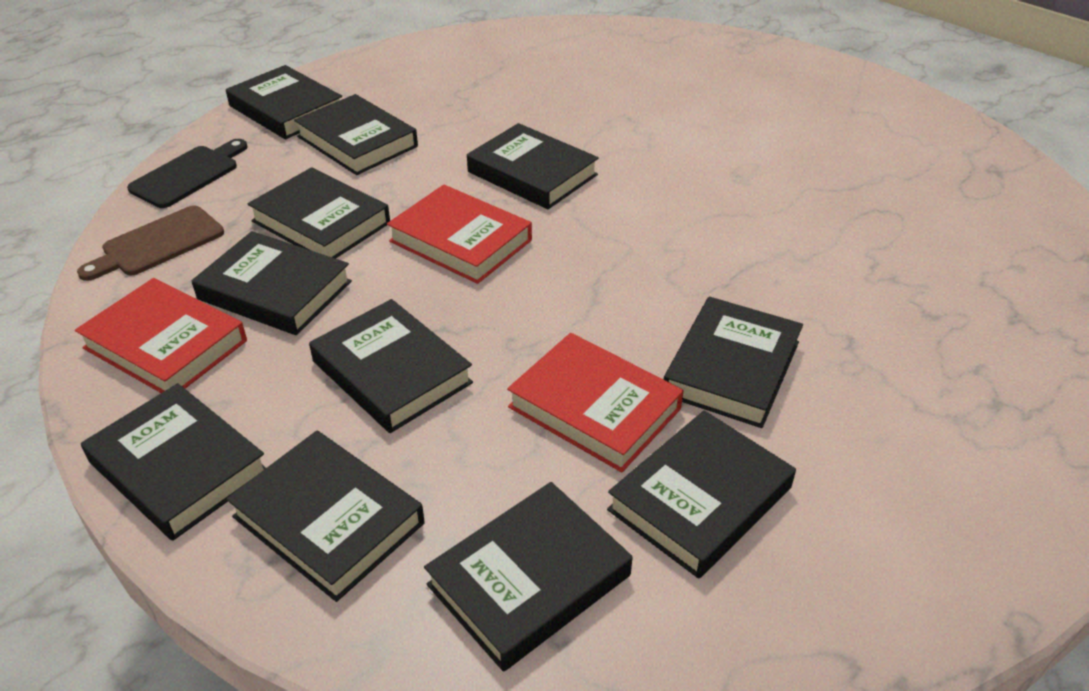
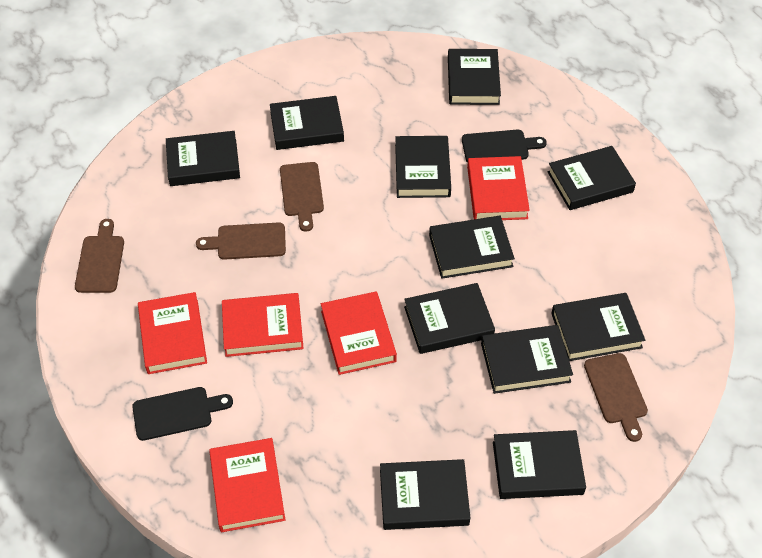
black cutting board: [127,139,247,208] = 1 -> [132,387,233,441] [462,130,547,163] = 2
brown cutting board: [77,205,224,281] = 1 -> [75,219,124,293] [196,222,286,260] [280,162,324,232] [584,353,648,442] = 4
red book: [75,278,247,393] [387,185,532,284] [507,333,684,472] = 3 -> [138,292,207,374] [209,438,285,532] [222,293,304,357] [321,291,397,375] [467,156,530,220] = 5

